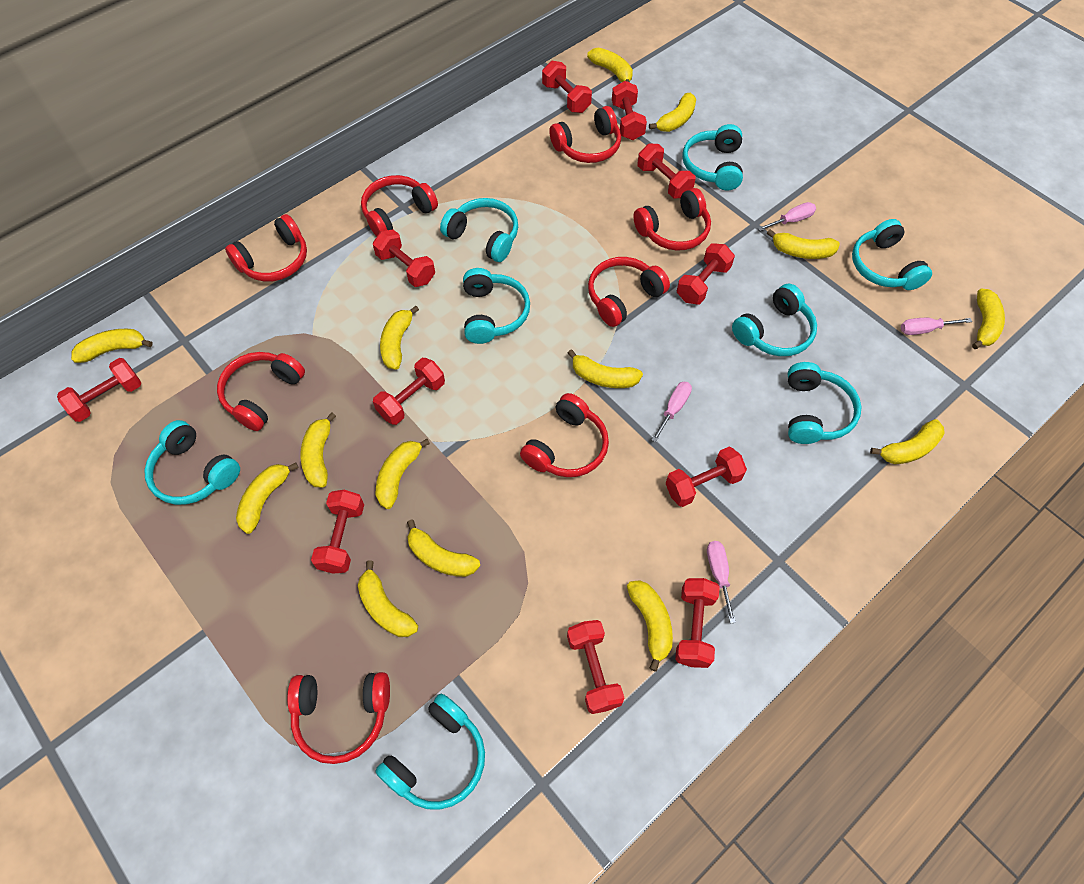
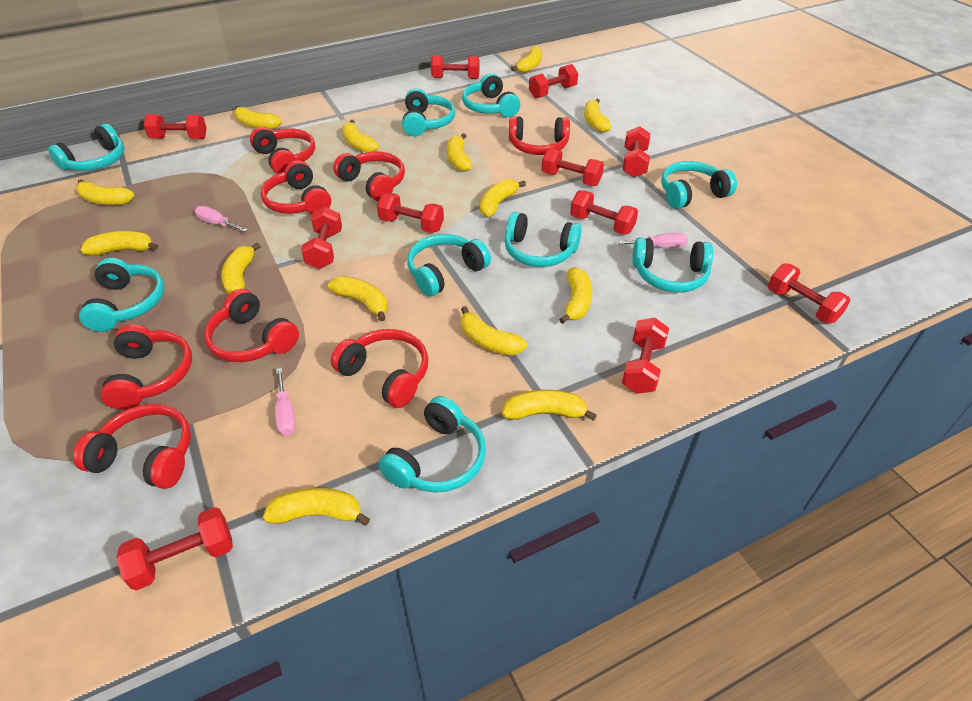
pink screwdriver: [651,382,692,442] [707,541,736,624] [758,202,816,231] [901,318,972,335] = 4 -> [195,206,248,232] [275,368,296,436] [619,233,688,248] = 3
turquoise headphones: [144,420,240,505] [375,693,485,810] [440,198,518,262] [463,268,530,344] [682,124,743,191] [732,284,817,356] [788,362,862,444] [852,219,932,290] = 8 -> [48,123,125,171] [79,258,164,332] [378,396,486,493] [402,88,455,136] [407,234,491,297] [462,73,520,117] [504,212,582,267] [632,237,713,293] [661,161,737,209] = 9

